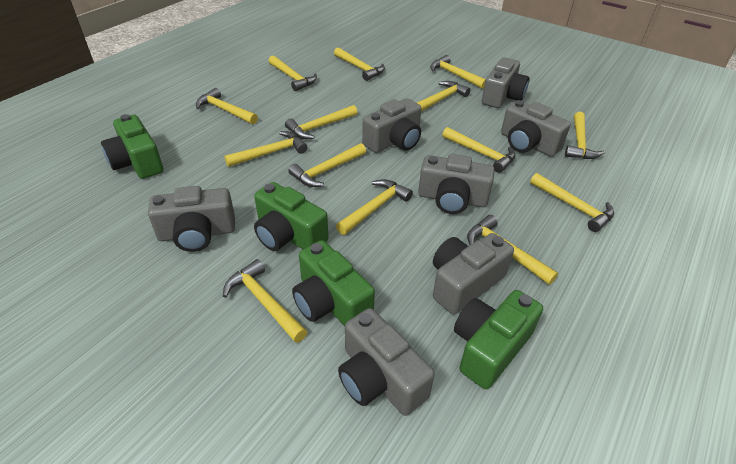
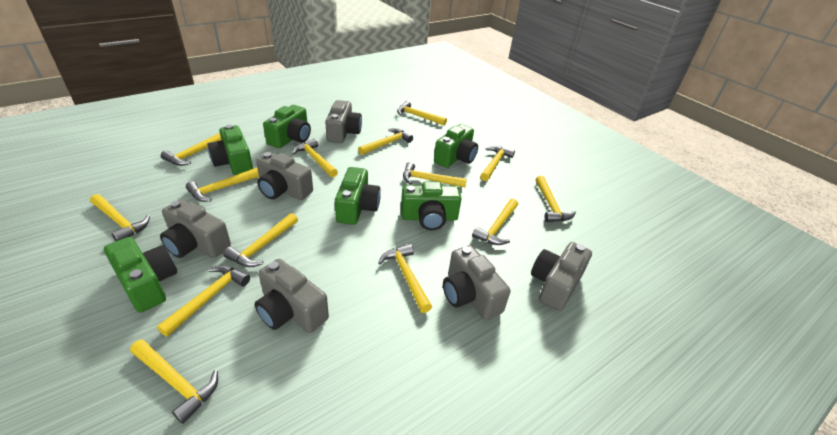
green camera: [101,114,163,179] [254,182,328,251] [292,240,375,326] [454,290,543,389] = 4 -> [104,237,177,313] [208,124,253,175] [263,105,311,148] [335,167,381,225] [401,182,462,230] [434,124,478,168] = 6
grey camera: [148,186,235,252] [338,308,435,416] [362,98,421,153] [418,154,495,214] [433,233,514,314] [482,57,530,108] [501,100,571,157] = 7 -> [160,199,231,258] [255,259,329,333] [256,152,313,200] [325,100,362,143] [443,245,511,320] [531,242,592,311] = 6

